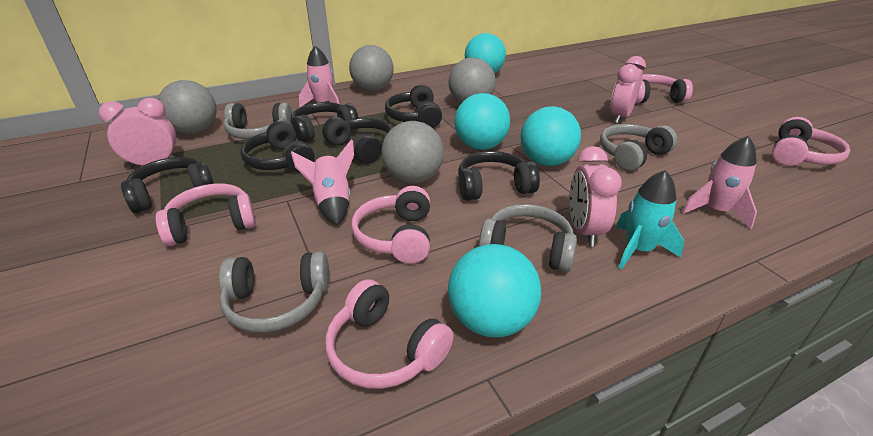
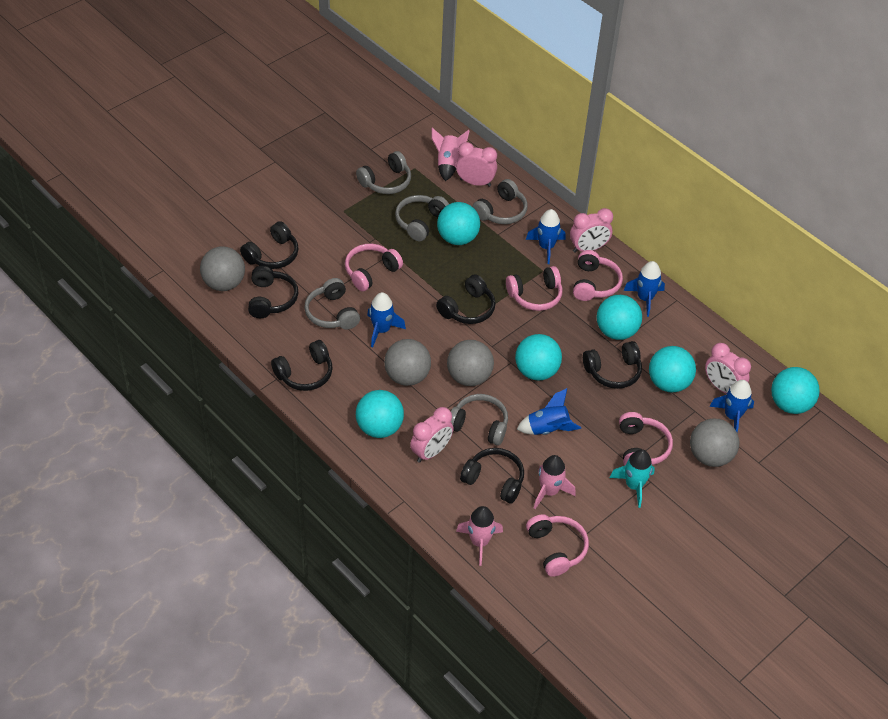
blue rocket: none = 0 -> [367,292,406,347] [517,388,581,435] [526,209,566,264] [624,261,665,317] [709,380,754,432] = 5
grey headphones: [219,251,329,333] [224,103,292,139] [479,204,577,272] [600,124,677,171] = 4 -> [304,278,360,330] [356,151,411,194] [395,195,449,241] [451,394,508,446] [472,179,528,224] = 5
pink clock: [99,98,176,168] [569,146,622,246] [610,56,646,124] = 3 -> [410,407,454,463] [456,142,497,187] [570,208,613,252] [705,343,751,394] = 4
turquoise ball: [448,244,541,337] [454,93,510,150] [465,33,506,74] [521,106,581,166] = 4 -> [356,390,404,438] [437,202,480,245] [515,334,562,381] [597,295,642,340] [649,346,696,393] [771,367,820,414] = 6

